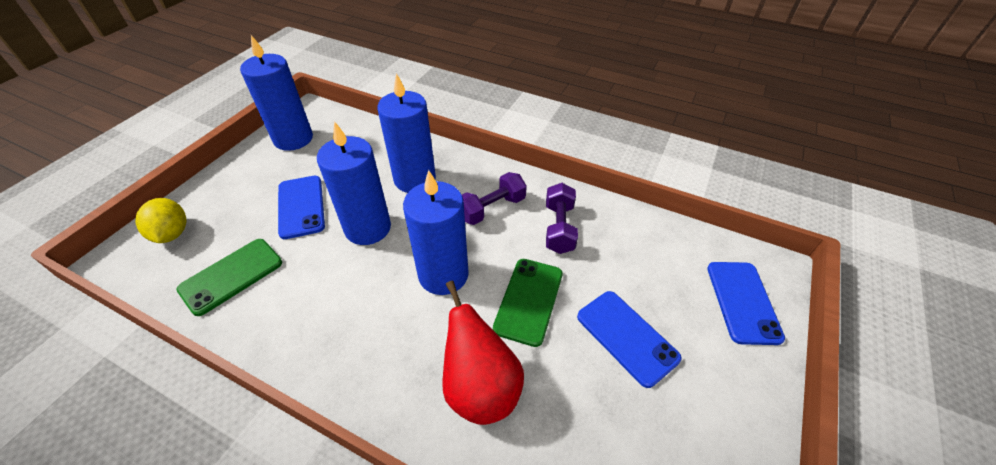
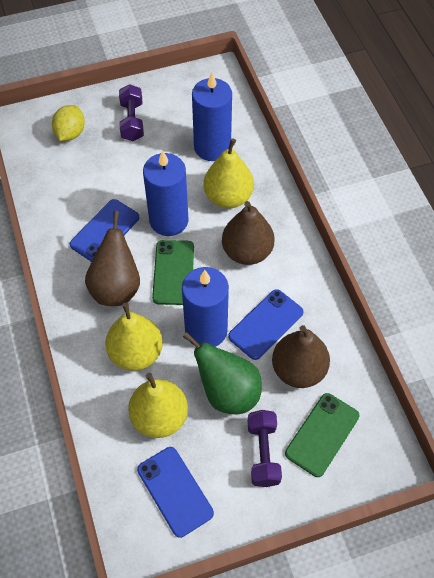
blue candle: [240,35,313,151] [317,121,391,245] [377,73,436,193] [403,170,469,295] = 4 -> [143,150,189,236] [182,267,229,347] [192,73,232,161] = 3
brown pear: none = 0 -> [85,211,140,306] [222,201,275,265] [272,325,330,388] = 3
green pear: none = 0 -> [183,332,262,414] = 1
red pear: [442,280,524,425] = 1 -> none = 0
yellow pear: none = 0 -> [105,303,163,371] [128,373,188,438] [204,138,254,209] = 3

